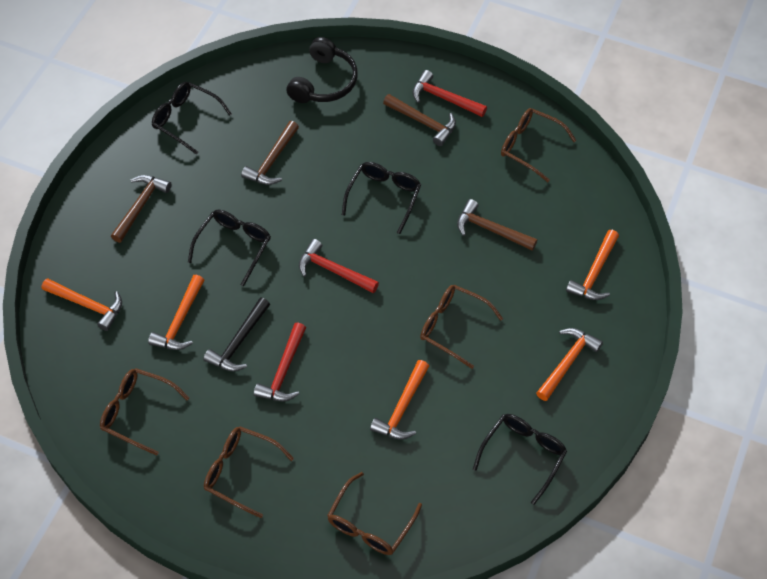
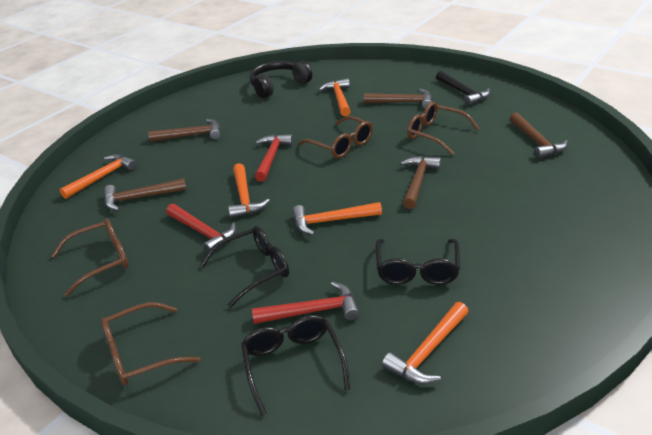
black glasses: [152,82,232,155] [188,210,271,286] [342,162,421,234] [473,414,567,505] = 4 -> [200,226,289,308] [241,315,350,416] [375,239,460,285] = 3
brown glasses: [100,368,189,456] [204,426,294,518] [327,472,422,555] [420,285,503,369] [501,108,577,182] = 5 -> [51,219,129,296] [101,302,201,386] [298,116,373,158] [407,102,480,155] = 4
brown hammer: [111,175,172,243] [241,121,299,185] [383,94,456,146] [457,199,537,251] = 4 -> [104,178,187,211] [148,119,221,142] [364,89,432,109] [400,156,441,209] [510,112,568,159] = 5

